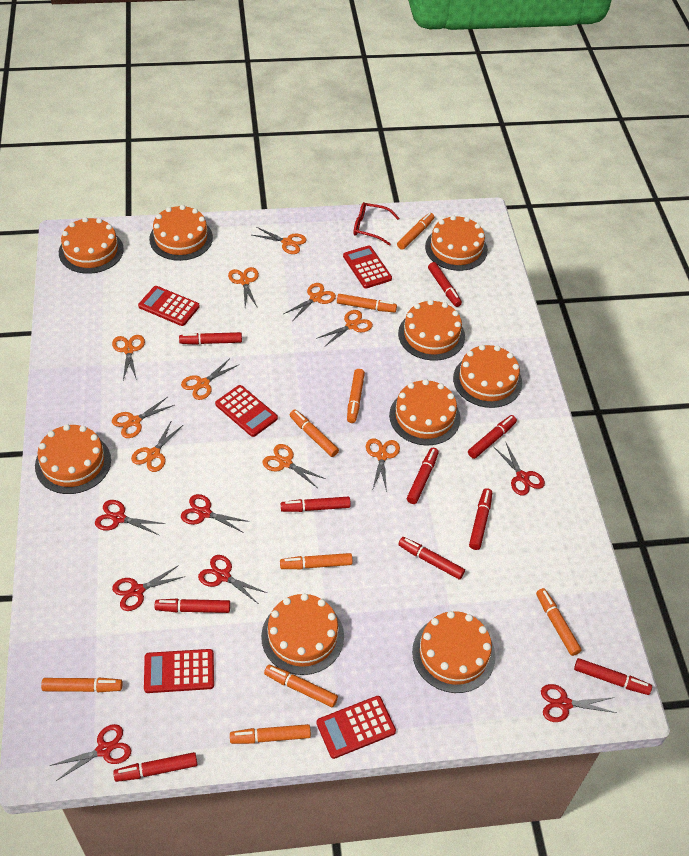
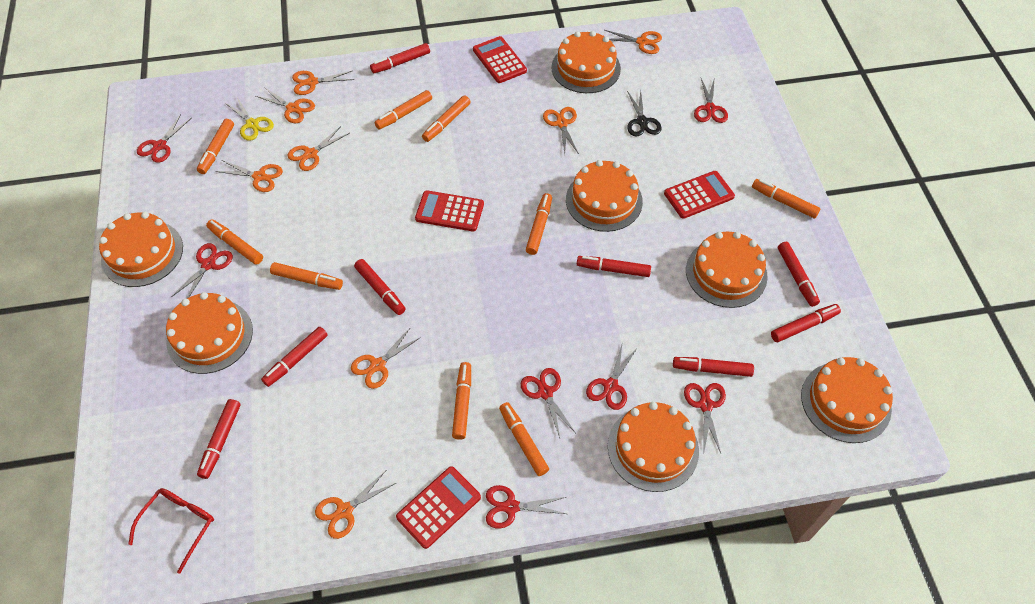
black scissors: none = 0 -> [627,90,662,137] = 1
orange cake: [35,424,111,494] [59,217,124,274] [149,205,213,261] [261,593,344,675] [389,379,460,446] [398,300,465,361] [412,611,495,693] [425,215,488,271] [453,345,522,408] = 9 -> [99,212,183,287] [166,292,253,374] [551,31,621,93] [566,160,643,232] [608,402,699,492] [686,232,768,308] [801,357,893,443] = 7
orange scissors: [112,335,145,380] [112,397,174,438] [131,420,183,472] [181,358,238,400] [228,267,259,308] [252,227,306,254] [262,444,325,488] [284,283,336,320] [316,310,373,347] [366,438,400,492] = 10 -> [215,160,283,192] [256,87,315,123] [287,126,350,171] [292,71,354,95] [315,471,396,539] [351,328,421,389] [543,107,579,154] [605,30,662,54] = 8
red calculator: [138,286,200,326] [144,649,214,693] [215,385,278,437] [317,696,396,759] [343,245,392,288] = 5 -> [396,466,481,549] [415,190,484,232] [473,36,527,83] [664,171,735,219] = 4
red marker: [113,752,197,782] [155,599,230,613] [179,332,242,345] [281,496,351,512] [398,537,465,579] [407,448,439,504] [428,262,462,307] [468,415,517,459] [469,488,492,550] [574,658,652,695] = 10 -> [197,399,241,479] [261,327,328,387] [354,259,406,315] [370,43,430,73] [577,256,651,277] [673,357,754,377] [771,304,841,342] [778,242,820,307] = 8
yellow scissors: none = 0 -> [224,97,274,141] = 1

